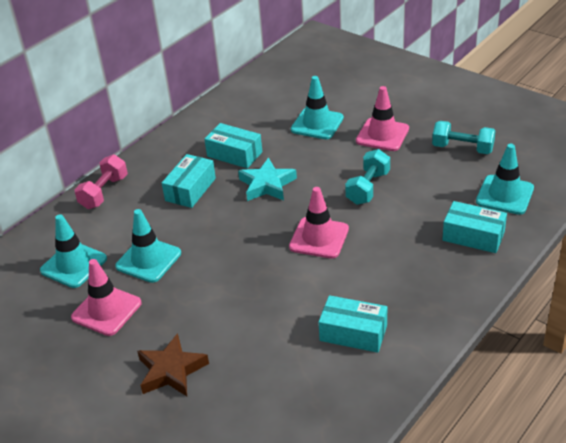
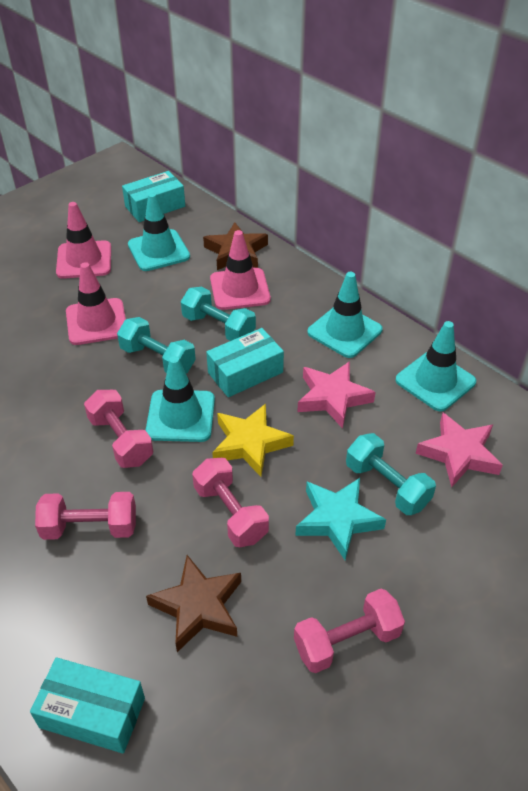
brown star: [137,333,209,396] = 1 -> [146,555,241,652] [203,222,268,270] = 2
pink dumbbell: [74,155,128,209] = 1 -> [35,492,136,540] [84,390,153,468] [192,458,269,547] [294,589,405,673] = 4
pink star: none = 0 -> [297,361,375,429] [416,413,503,487] = 2
turquoise box: [162,154,216,208] [204,123,262,168] [319,295,387,353] [442,201,507,253] = 4 -> [30,657,145,753] [122,171,185,222] [206,328,284,397] = 3
turquoise dumbbell: [345,149,390,205] [432,121,496,154] = 2 -> [117,317,196,374] [181,287,256,341] [346,433,436,515] = 3
yellow star: none = 0 -> [212,404,294,477] = 1

